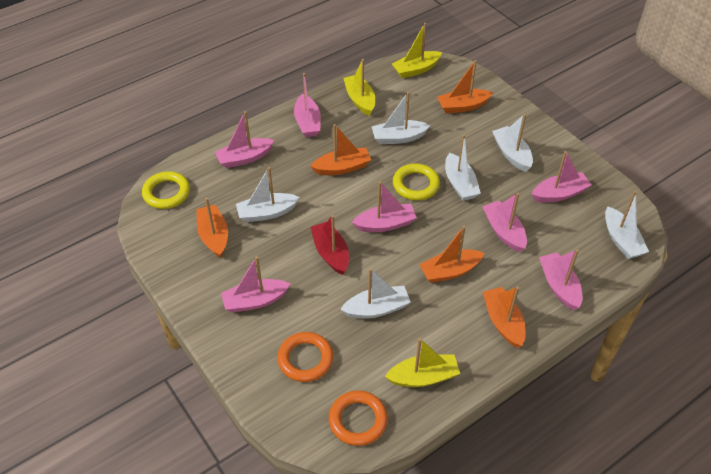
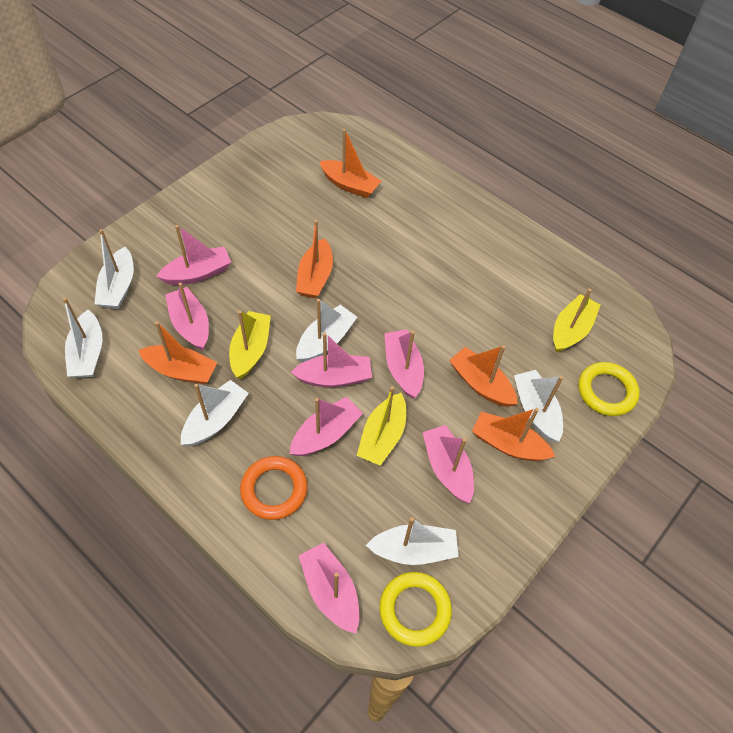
orange ring: [277,332,333,382] [329,391,388,446] = 2 -> [240,456,308,520] = 1
red boat: [310,215,349,275] = 1 -> none = 0

